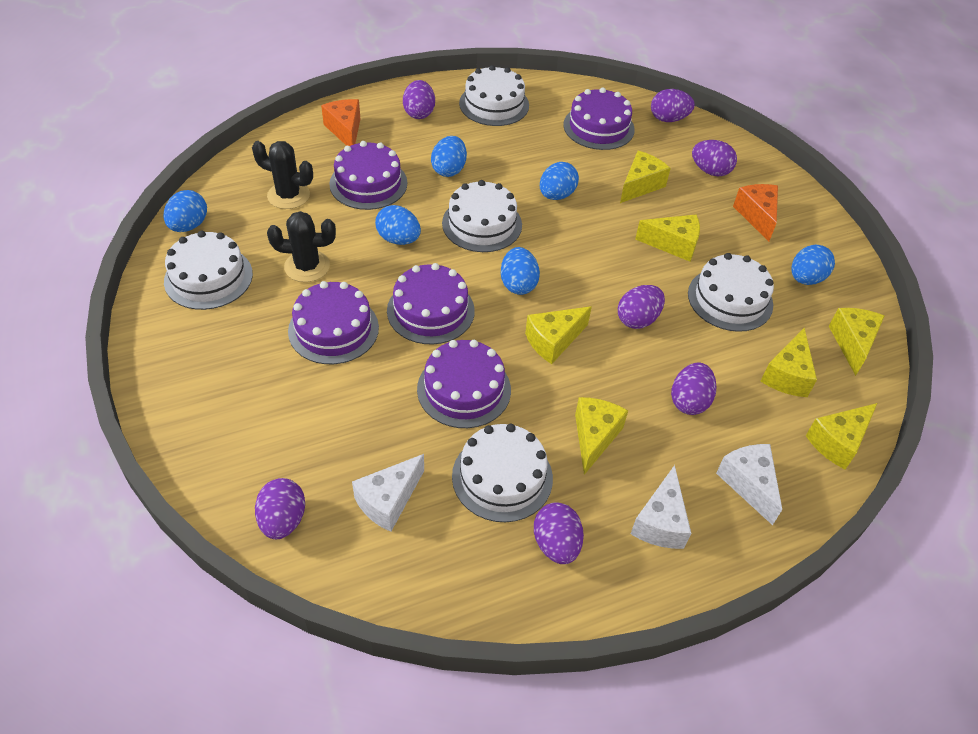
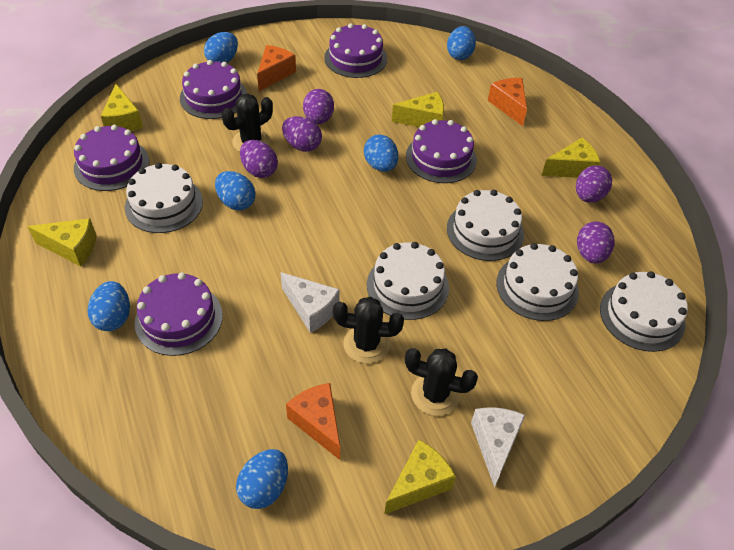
black cactus: [252,141,313,209] [267,211,336,282] = 2 -> [222,94,273,152] [333,297,404,363] [405,348,478,416] = 3
orange cheese: [321,99,360,146] [733,184,778,242] = 2 -> [257,45,296,91] [286,383,340,460] [488,78,527,126] = 3
purple egg: [255,478,305,539] [403,80,435,119] [534,502,584,564] [618,285,665,329] [651,89,695,122] [671,362,717,415] [692,140,737,176] = 7 -> [240,140,278,178] [282,116,322,152] [303,89,334,124] [576,165,612,203] [577,221,614,263] = 5
white cheese: [352,454,424,532] [631,465,691,549] [716,444,782,525] = 3 -> [280,272,340,333] [471,408,525,488] = 2
yellow cheese: [525,306,592,364] [575,397,628,475] [620,151,671,203] [635,214,700,262] [760,328,817,397] [806,403,877,469] [829,308,884,376] = 7 -> [27,218,97,266] [101,84,143,131] [384,440,456,514] [392,92,444,127] [541,138,600,178] = 5

